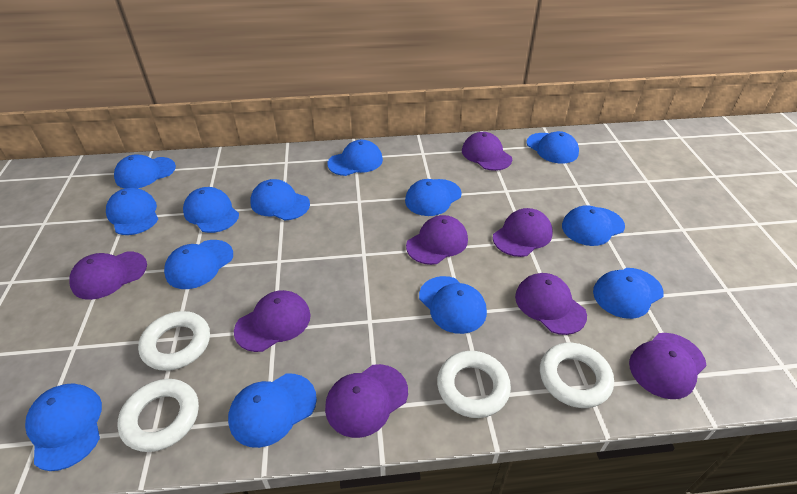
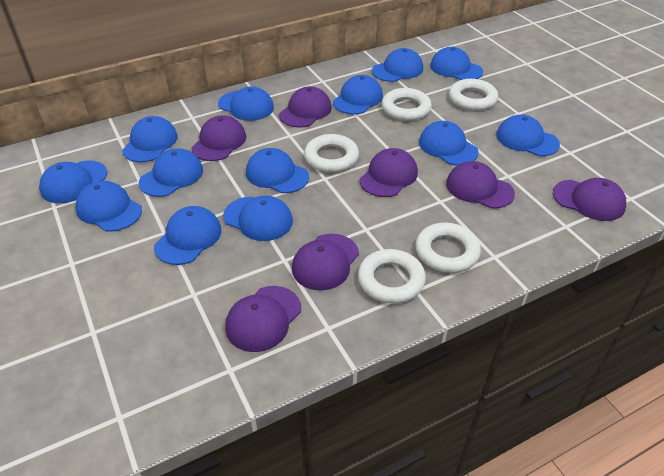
purple cap: [69,251,147,300] [234,290,311,352] [325,364,408,438] [406,215,468,265] [462,132,512,171] [493,208,553,257] [515,273,587,335] [629,333,707,399] = 8 -> [191,115,246,161] [225,286,301,352] [279,86,332,127] [292,234,359,291] [360,148,418,197] [446,161,515,209] [553,178,626,221] = 7
white ring: [117,379,199,452] [138,311,210,371] [437,351,511,418] [540,343,614,408] = 4 -> [304,134,359,173] [358,249,426,304] [382,88,432,121] [416,223,481,273] [449,79,498,111] = 5

